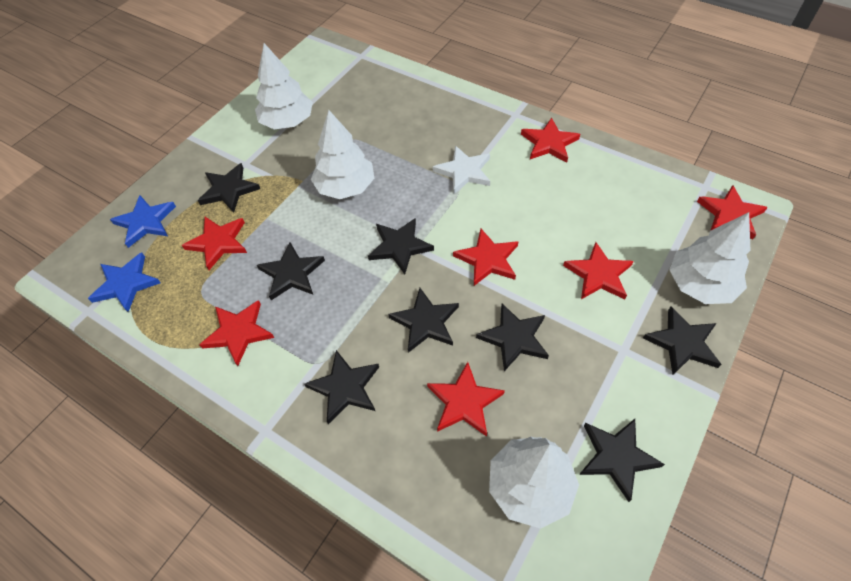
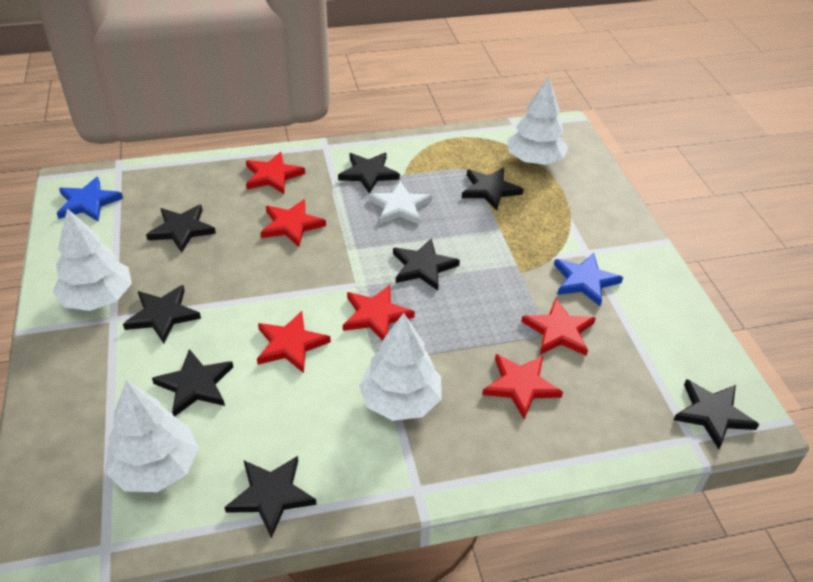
red star: [182,217,247,270] [199,300,274,366] [427,362,505,437] [453,229,519,286] [521,118,580,163] [563,242,634,299] [697,185,768,239] = 7 -> [246,152,305,194] [257,311,331,373] [260,199,326,247] [343,285,415,340] [482,354,563,419] [521,299,596,356] = 6

